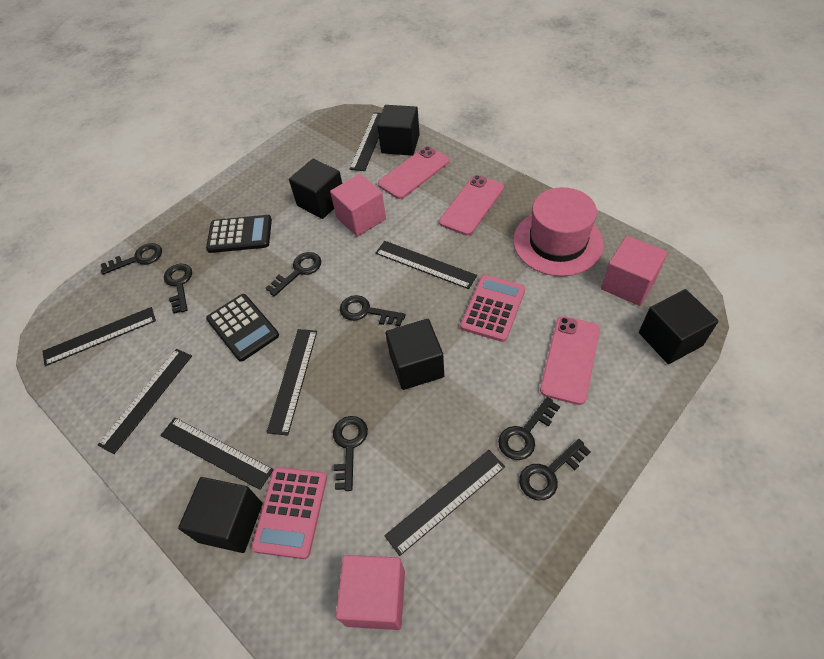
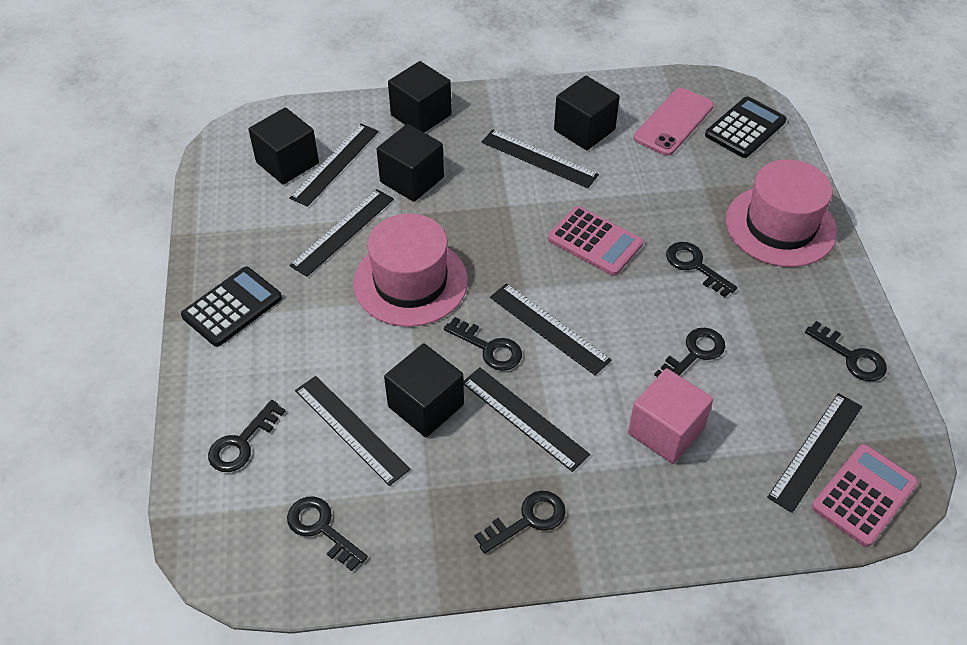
pink cube: [330,174,386,237] [336,555,405,630] [601,236,668,306] = 3 -> [628,368,713,464] = 1
pink hat: [513,187,604,276] = 1 -> [353,214,468,327] [726,159,837,267] = 2
pink phone: [378,146,449,199] [439,175,504,236] [540,316,600,405] = 3 -> [634,88,714,156] = 1

